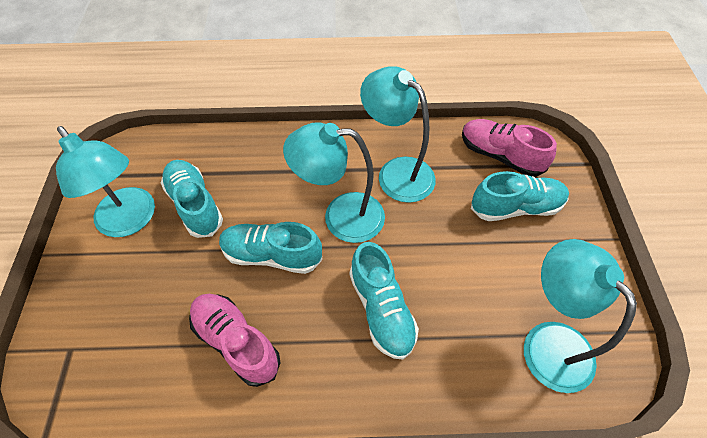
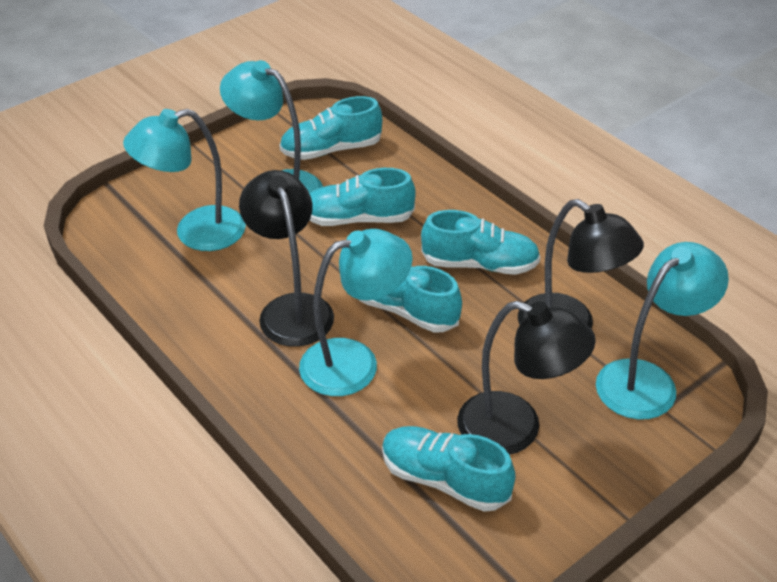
black lamp: none = 0 -> [239,170,334,347] [457,301,596,455] [518,199,644,329] = 3
pink shoe: [189,294,281,387] [462,119,557,177] = 2 -> none = 0
turquoise shoe: [161,160,223,238] [219,222,323,274] [350,242,419,359] [471,171,569,221] = 4 -> [279,96,382,160] [310,168,416,226] [358,266,462,333] [382,426,516,512] [421,210,541,275] = 5

